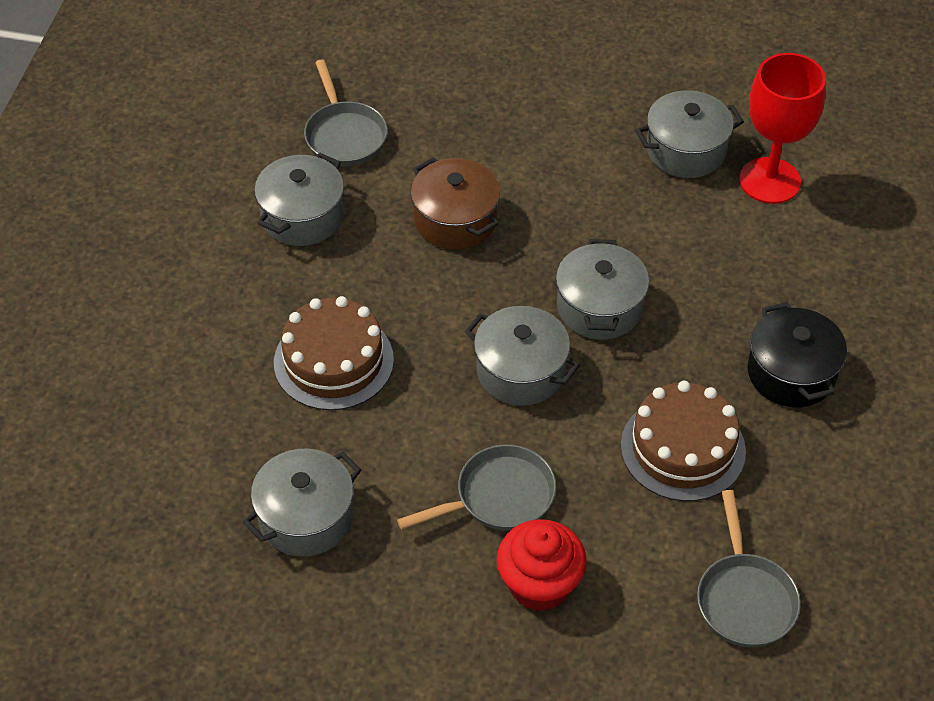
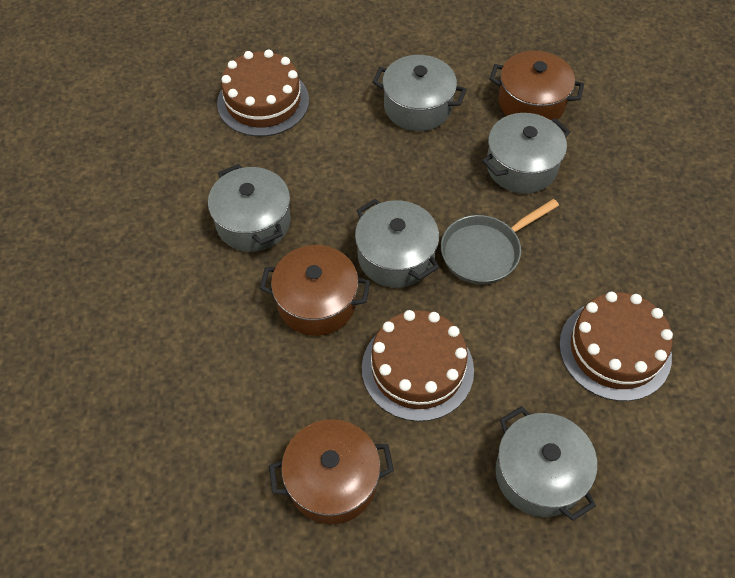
black pot: [747,302,847,407] = 1 -> none = 0
brown cake: [274,296,394,411] [621,381,746,501] = 2 -> [217,50,309,137] [362,310,474,422] [559,292,673,401] = 3
brown pot: [410,157,500,250] = 1 -> [260,245,370,336] [269,419,394,524] [489,51,584,120] = 3
grey pan: [304,59,388,167] [397,445,556,531] [697,490,801,647] = 3 -> [441,199,559,285] = 1
red cupcake: [497,519,587,612] = 1 -> none = 0
red goblet: [739,53,826,204] = 1 -> none = 0

